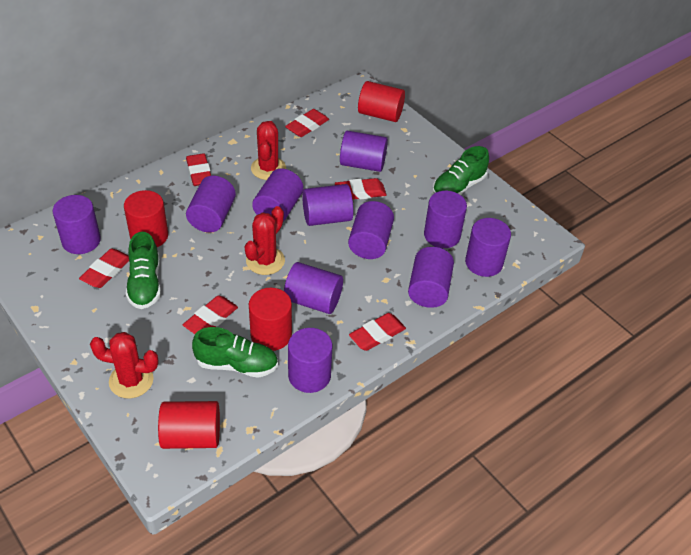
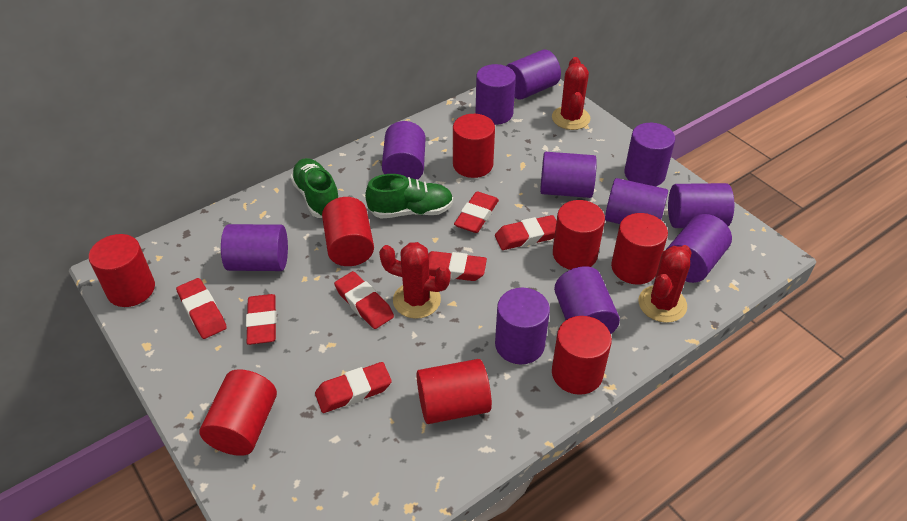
green shoe: [126,232,161,309] [192,327,278,378] [433,146,489,195] = 3 -> [290,158,339,218] [365,174,453,219] = 2
red cylinder: [124,190,168,247] [158,401,220,449] [249,288,292,351] [358,81,405,122] = 4 -> [89,234,155,307] [199,369,277,456] [322,197,374,266] [416,359,492,424] [453,114,495,178] [552,316,612,395] [553,200,605,270] [611,213,668,284] = 8
red eraser: [79,249,129,288] [183,296,238,334] [186,153,211,186] [285,109,329,137] [335,178,387,199] [349,313,406,351] = 6 -> [176,278,227,339] [246,294,277,345] [315,362,392,413] [334,271,394,329] [428,251,487,281] [454,191,499,233] [495,215,557,250] = 7

